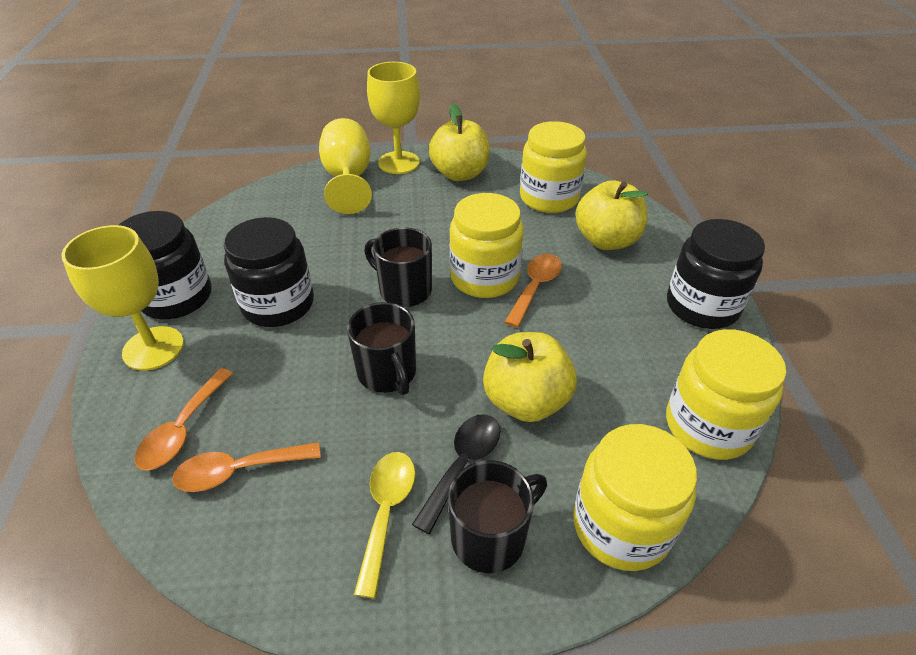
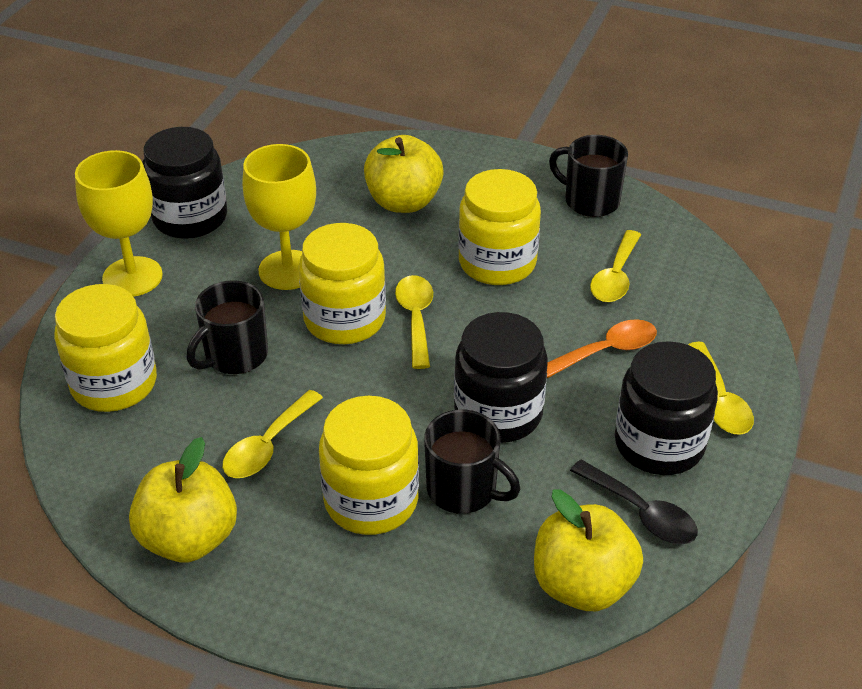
orange spoon: [135,368,234,471] [172,442,321,492] [505,254,562,328] = 3 -> [547,319,657,378] = 1
yellow goblet: [62,225,184,371] [319,118,372,214] [367,62,420,174] = 3 -> [75,150,163,297] [243,144,316,290] = 2
yellow spoon: [354,452,415,598] = 1 -> [222,390,323,478] [395,275,433,369] [590,230,641,302] [688,342,754,435] = 4

